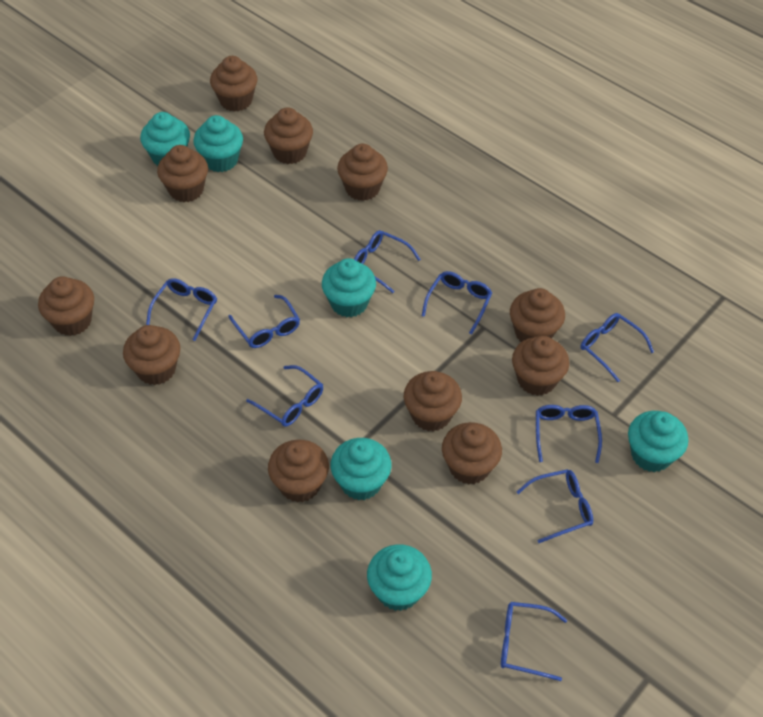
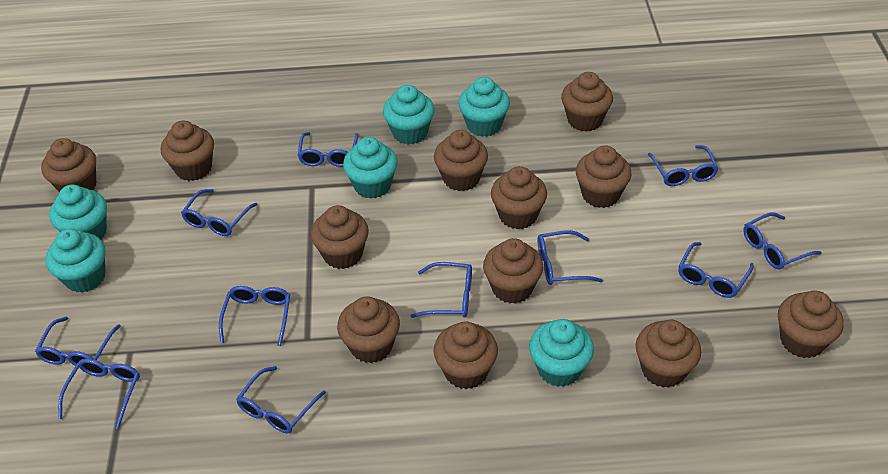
blue glasses: [146,278,217,341] [228,295,300,348] [246,365,323,427] [354,230,421,293] [422,271,492,335] [501,602,567,681] [517,469,593,543] [536,405,602,463] [581,313,654,382] = 9 -> [35,317,121,366] [58,358,140,429] [181,189,258,236] [219,286,290,346] [236,366,326,433] [297,132,359,167] [411,262,472,318] [537,230,603,285] [648,145,719,186] [678,242,754,298] [743,213,822,269] = 11
brown cupcake: [38,276,94,336] [123,325,181,385] [157,145,208,202] [210,56,258,112] [264,107,313,164] [268,440,329,502] [337,144,388,201] [404,371,462,431] [442,422,502,484] [510,288,565,342] [512,336,569,396] = 11 -> [41,138,96,192] [161,121,214,181] [311,205,369,269] [337,296,400,363] [434,130,488,191] [434,322,498,389] [483,238,543,304] [491,166,547,230] [561,72,613,132] [576,145,631,208] [636,320,701,388] [778,291,844,358] = 12

